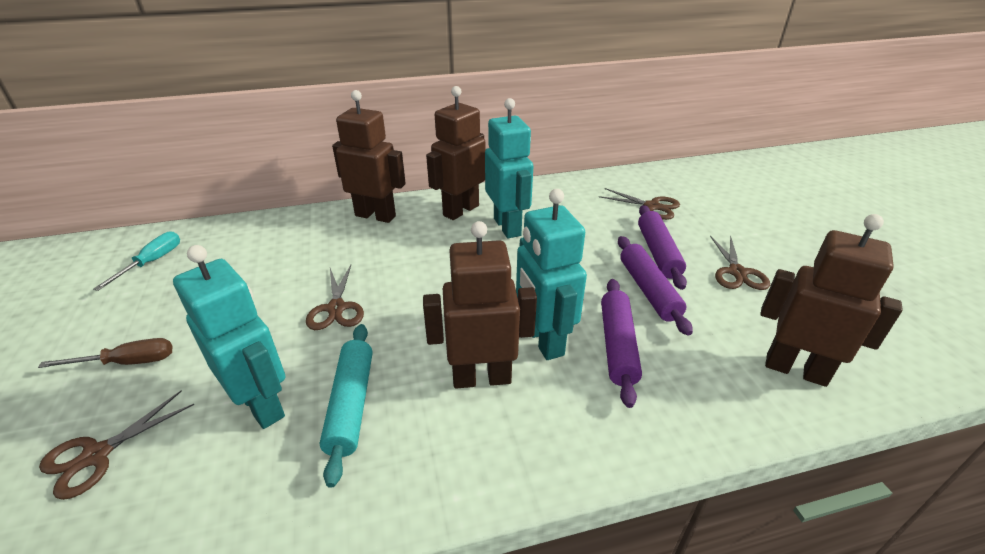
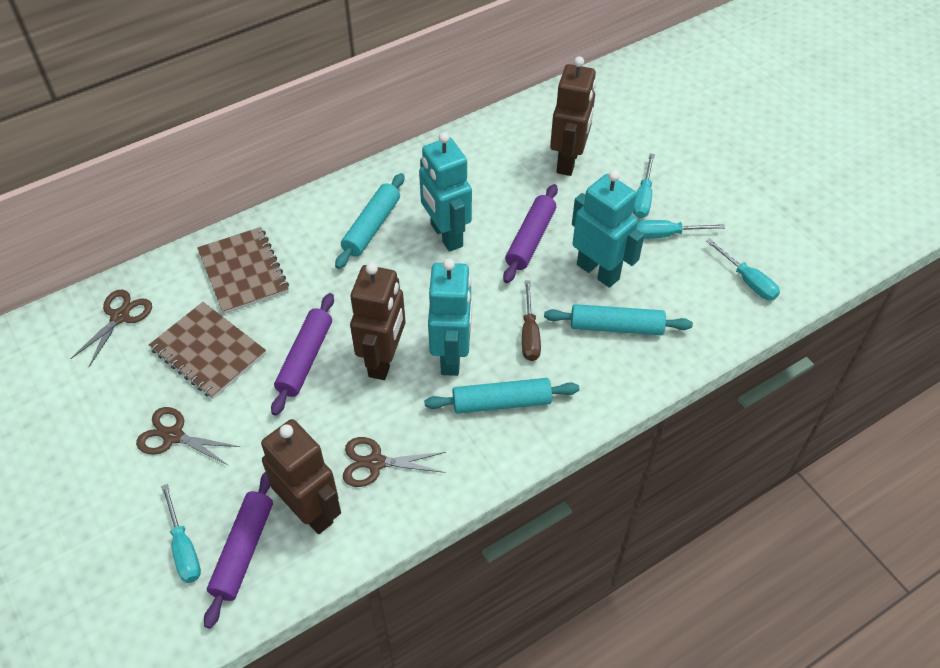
brown notebook: none = 0 -> [149,302,266,399] [197,227,289,314] = 2
brown robot: [332,90,406,223] [423,221,537,389] [426,86,486,220] [760,214,903,387] = 4 -> [261,419,341,534] [350,262,406,380] [550,56,596,176] = 3
brown scissors: [39,391,194,500] [306,265,364,330] [599,188,680,220] [710,235,770,290] = 4 -> [70,290,152,367] [136,407,240,466] [343,437,446,487] = 3
turquoise rolling pin: [320,324,373,488] = 1 -> [335,173,404,269] [424,378,579,414] [544,304,693,335] = 3
turquoise screwdriver: [93,231,180,291] = 1 -> [161,484,201,583] [633,154,655,218] [637,220,725,239] [706,239,780,300] = 4

